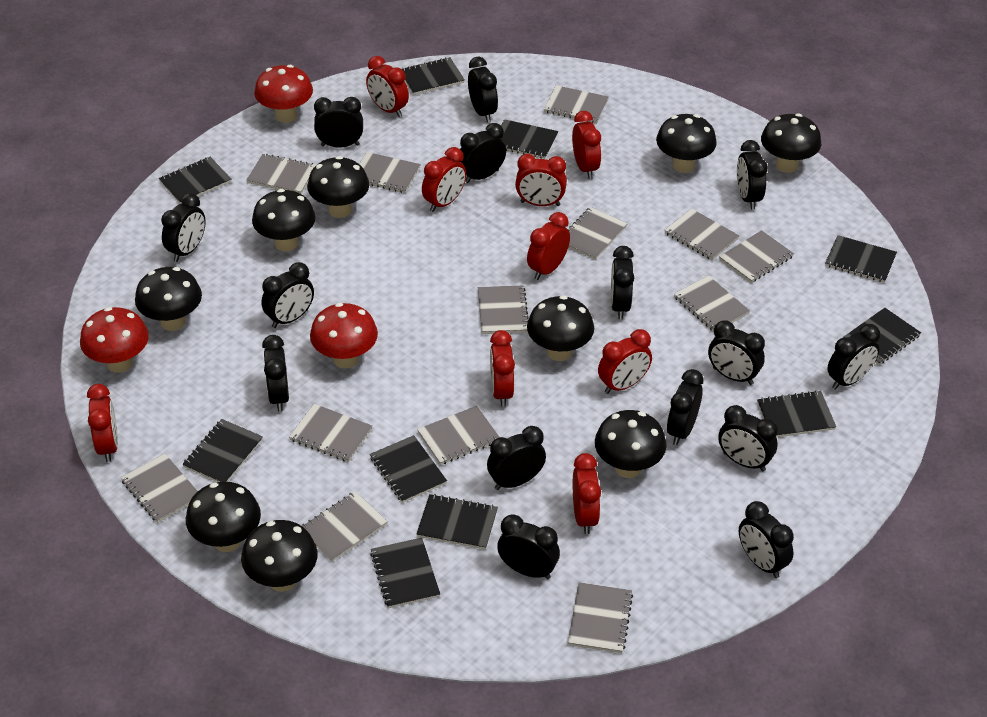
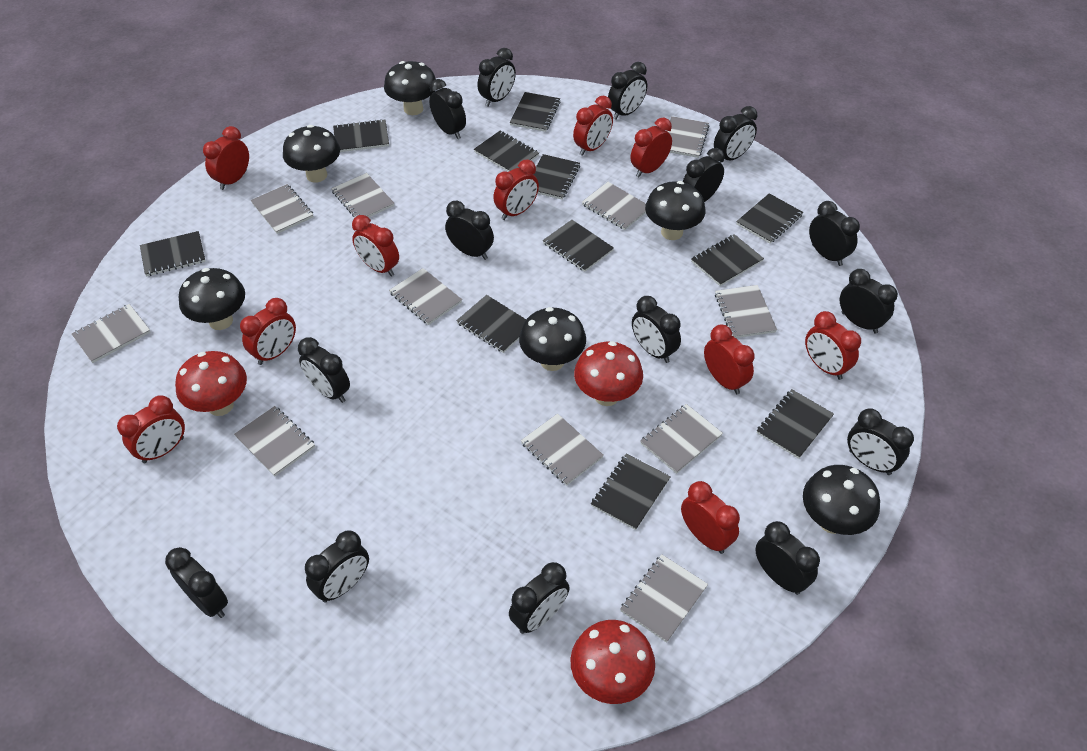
black mushroom: [135,267,202,331] [186,482,261,552] [241,520,318,592] [252,189,316,251] [307,156,369,218] [527,295,594,361] [595,410,667,478] [656,114,717,173] [761,113,821,173] = 9 -> [179,268,245,330] [283,125,340,183] [384,61,436,115] [519,307,586,371] [645,181,705,240] [803,465,880,535] = 6
black notebook: [159,157,231,204] [182,419,263,482] [370,435,447,503] [370,538,440,608] [402,57,465,95] [417,494,498,550] [501,119,558,159] [757,390,836,437] [825,235,897,283] [843,308,921,365] = 10 -> [140,231,206,276] [333,119,389,152] [456,295,526,353] [474,131,539,172] [510,92,560,132] [533,154,580,200] [543,220,614,272] [591,454,671,530] [691,234,764,286] [736,193,803,244] [757,389,834,459] = 11
grey notebook: [121,454,198,523] [246,154,316,194] [289,404,373,462] [302,491,388,562] [360,152,421,193] [417,406,500,465] [478,285,529,334] [544,85,609,123] [568,207,628,260] [568,582,633,653] [665,209,739,260] [674,275,750,332] [719,230,794,283] = 13 -> [72,304,151,363] [234,406,315,476] [251,184,314,234] [331,173,394,217] [389,268,462,325] [521,414,604,486] [582,182,646,230] [620,554,708,643] [640,404,723,474] [667,116,710,158] [715,285,777,338] = 11
red clock: [87,384,118,462] [366,56,409,117] [422,147,466,212] [490,330,515,407] [515,154,567,206] [527,212,570,280] [572,111,601,179] [573,453,601,534] [598,329,652,394] = 9 -> [117,395,185,463] [203,126,249,190] [240,298,296,365] [352,215,399,277] [493,159,539,220] [573,96,613,156] [631,118,672,177] [681,481,740,554] [704,324,755,394] [805,311,861,380] = 10

